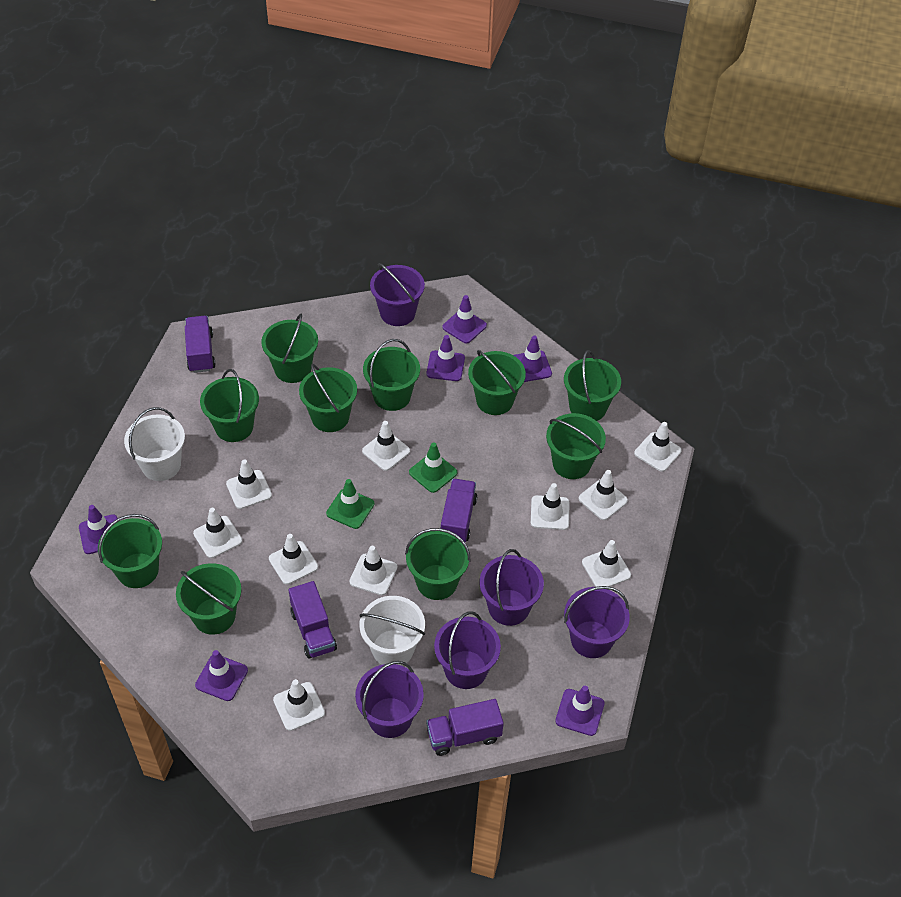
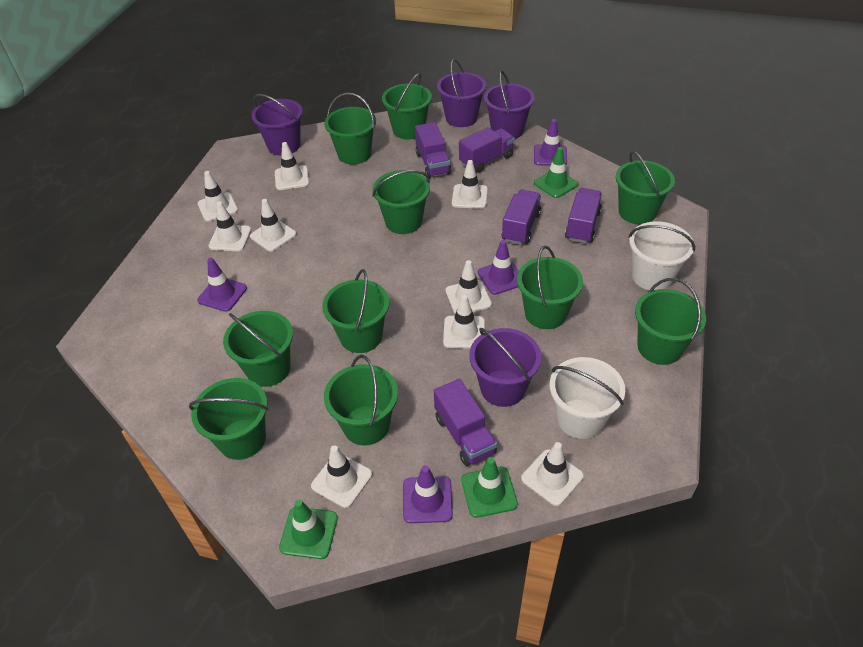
green traffic cone: [326,479,374,529] [409,442,457,493] = 2 -> [279,500,338,559] [461,457,518,518] [534,147,578,198] = 3
purple bucket: [355,661,424,738] [370,263,425,326] [434,611,501,689] [480,549,544,626] [564,586,630,658] = 5 -> [252,94,303,156] [437,59,486,127] [469,328,541,407] [484,70,535,139] = 4
purple traffic cone: [79,505,118,554] [195,650,248,701] [426,335,465,381] [442,295,487,344] [513,336,552,382] [555,686,605,736] = 6 -> [197,258,247,312] [403,465,453,523] [478,240,519,295] [534,119,567,166] = 4
purple truck: [185,316,216,373] [289,581,337,659] [426,699,504,756] [440,479,477,542] = 4 -> [415,122,452,178] [434,379,497,466] [459,127,515,173] [501,190,541,245] [565,188,602,243] = 5
white traffic cone: [193,508,242,558] [226,459,272,509] [269,534,318,585] [273,679,325,731] [349,546,397,595] [362,421,410,471] [531,483,570,530] [579,470,628,520] [582,540,631,587] [634,422,682,472] = 10 -> [198,171,238,221] [209,202,251,251] [250,199,297,252] [275,142,309,190] [311,445,372,508] [443,295,485,349] [446,260,492,314] [452,160,488,209] [521,442,584,506] = 9

